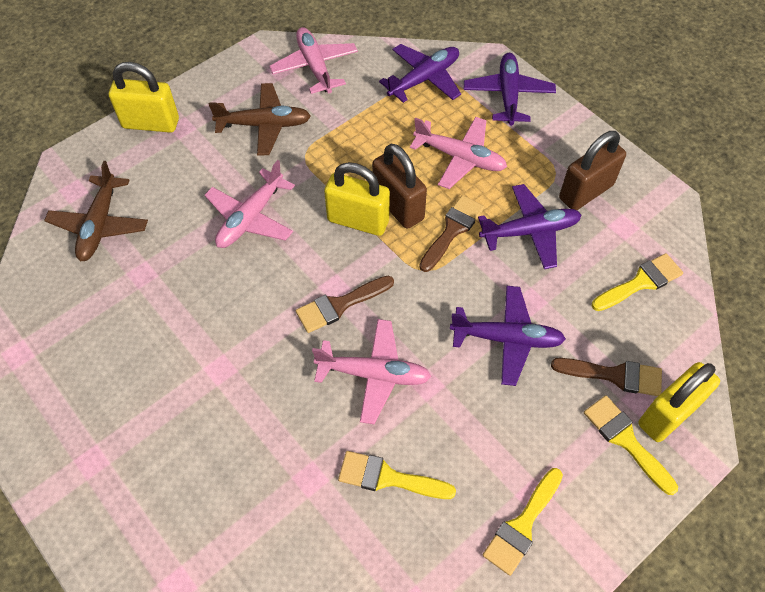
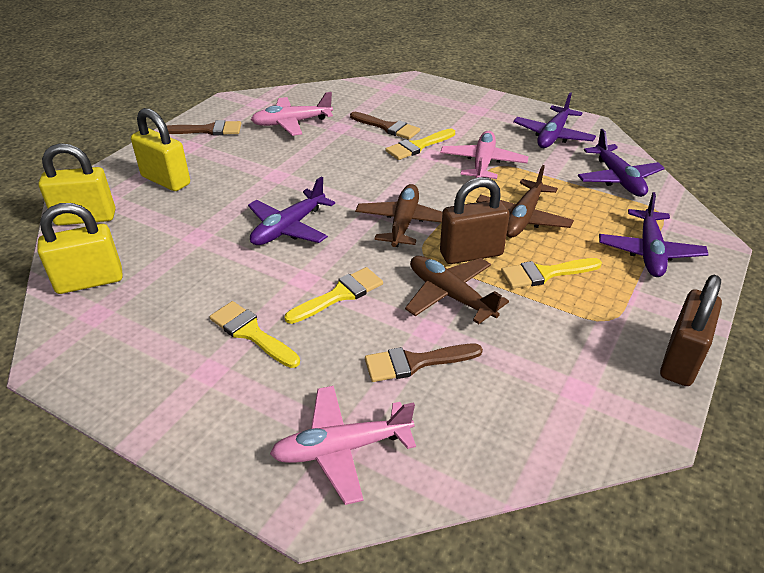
brown plane: [44,161,148,261] [209,83,311,156] = 2 -> [355,184,443,247] [405,256,509,324] [476,165,574,238] = 3
pink plane: [205,160,295,248] [269,27,358,94] [312,319,431,424] [410,117,507,189] = 4 -> [251,92,333,136] [270,386,416,505] [440,131,528,179] = 3

